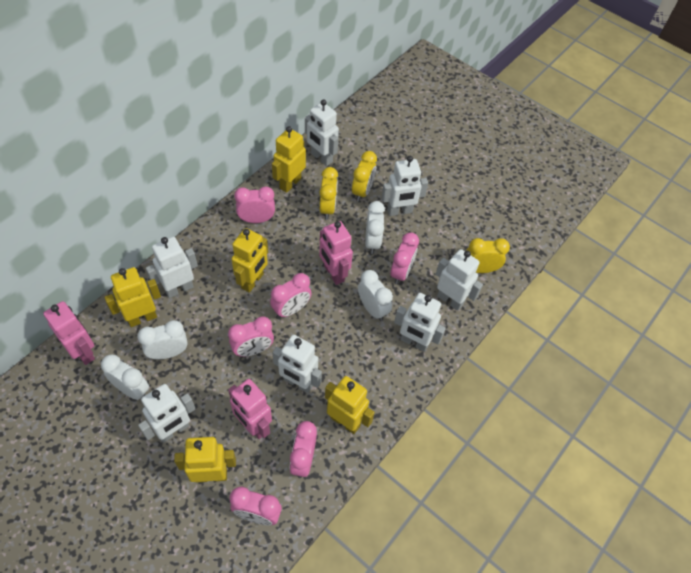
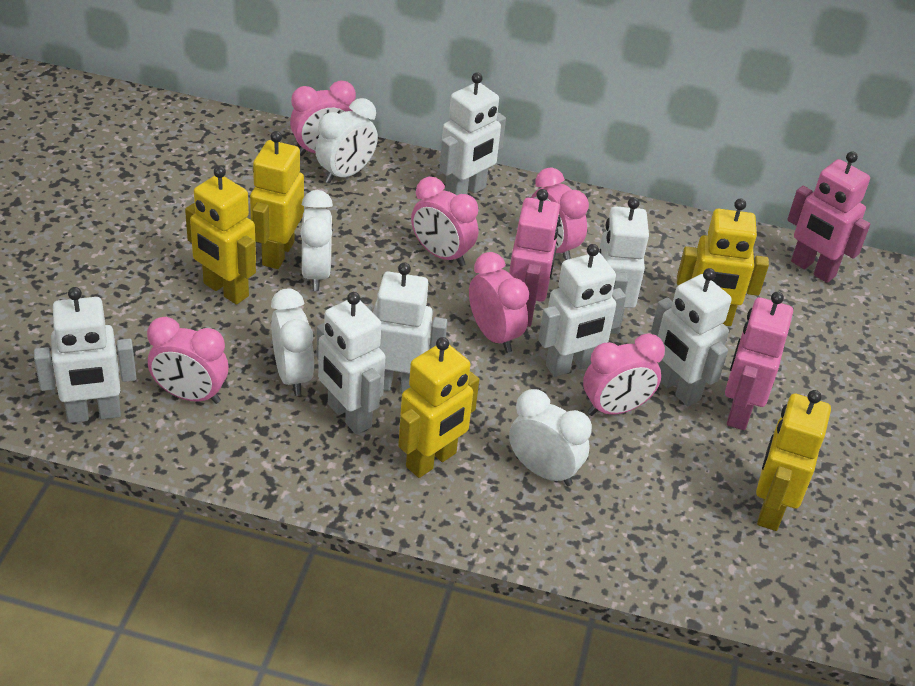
yellow clock: [320,167,338,220] [352,151,377,202] [466,238,510,273] = 3 -> none = 0

